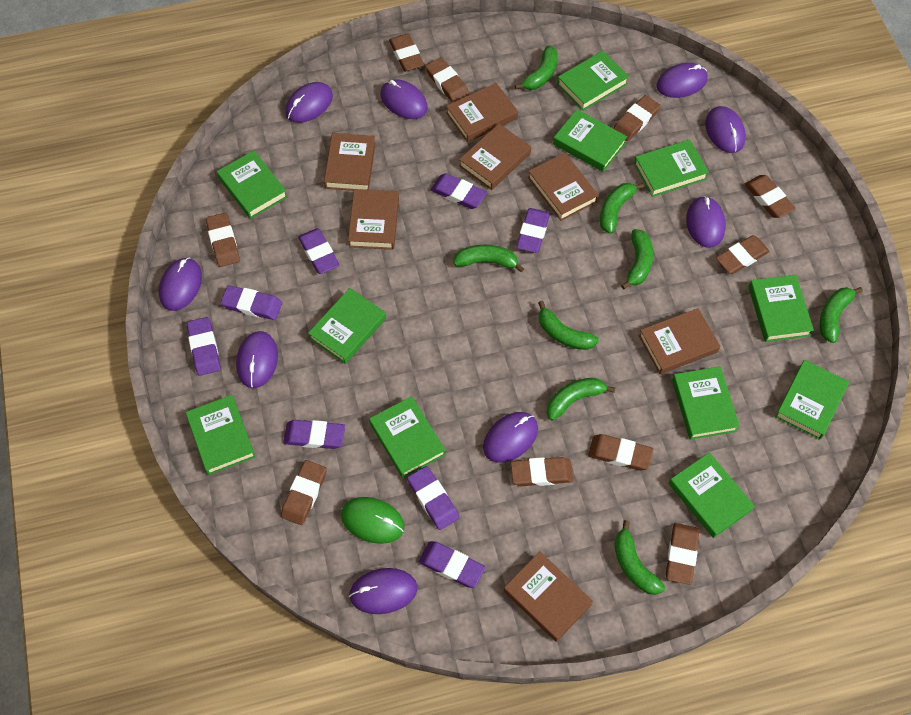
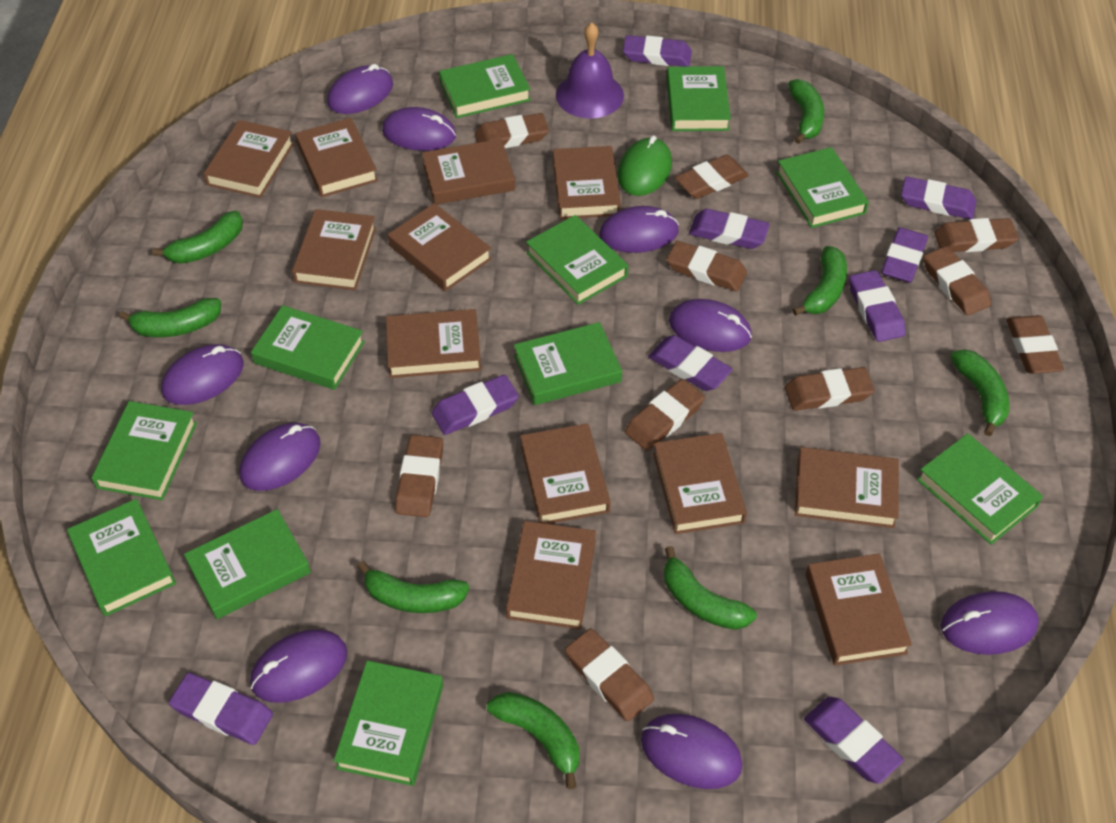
brown book: [324,133,376,191] [348,189,399,250] [446,83,518,142] [459,124,531,190] [504,551,593,642] [528,153,599,221] [639,308,720,374] = 7 -> [203,120,294,198] [292,209,376,290] [295,118,378,197] [386,309,481,378] [388,203,492,291] [422,139,515,205] [506,521,596,629] [520,423,610,524] [553,146,621,219] [653,433,747,534] [795,447,899,528] [806,554,912,666] = 12
purple bell: none = 0 -> [556,22,624,119] = 1
purple eraser: [187,317,221,376] [221,285,282,320] [283,420,345,449] [298,228,339,274] [407,466,459,530] [419,541,485,588] [431,173,487,209] [516,208,550,253] = 8 -> [169,673,273,745] [432,375,519,435] [623,35,692,67] [648,335,733,391] [689,209,770,249] [804,697,904,784] [849,270,906,342] [881,227,928,283] [901,176,976,219] = 9

